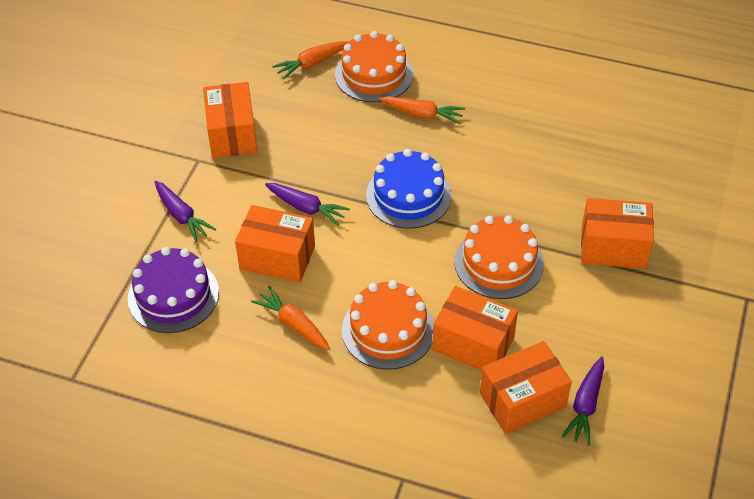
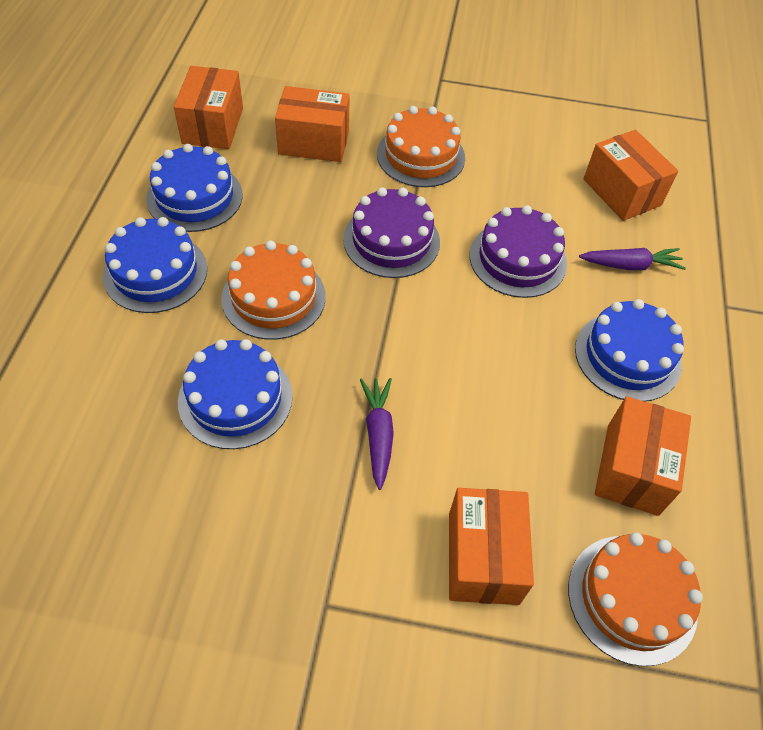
blue cake: [366,149,451,229] = 1 -> [103,217,207,313] [146,144,243,232] [178,339,293,449] [575,299,684,402] = 4
orange carrot: [251,286,330,350] [272,41,350,80] [379,96,465,124] = 3 -> none = 0
purple cake: [128,247,219,333] = 1 -> [343,187,440,278] [470,205,567,298] = 2
purple carrot: [155,181,216,242] [265,183,350,226] [562,356,604,446] = 3 -> [360,378,394,490] [579,248,686,270] = 2

